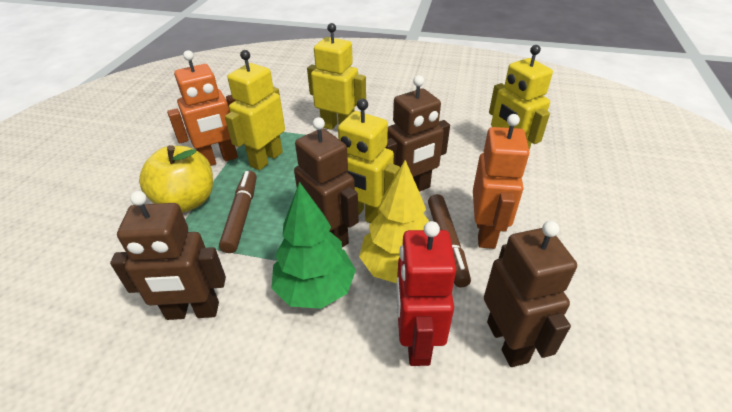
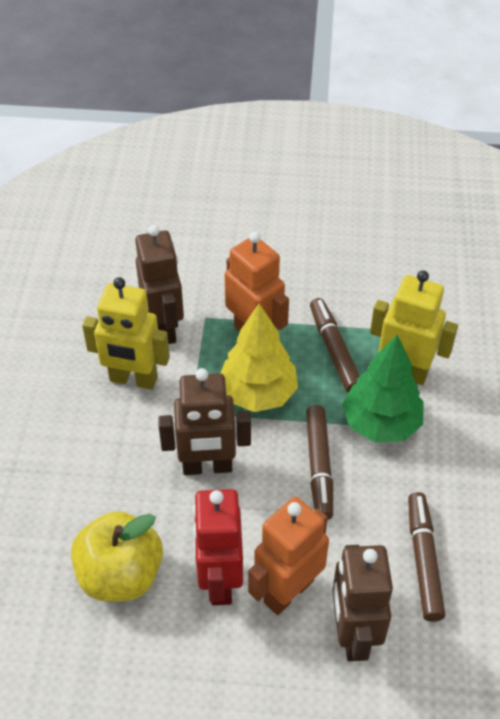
brown marker: [219,171,257,253] [428,194,471,287] = 2 -> [306,405,333,520] [310,298,360,393] [408,492,445,622] = 3
brown robot: [110,191,226,320] [294,117,359,247] [385,75,450,192] [484,221,577,367] = 4 -> [135,225,184,344] [158,368,251,475] [332,545,393,661] = 3
yellow robot: [225,50,285,170] [307,23,366,130] [338,99,400,223] [489,45,553,150] = 4 -> [82,277,170,389] [370,270,458,385] = 2

